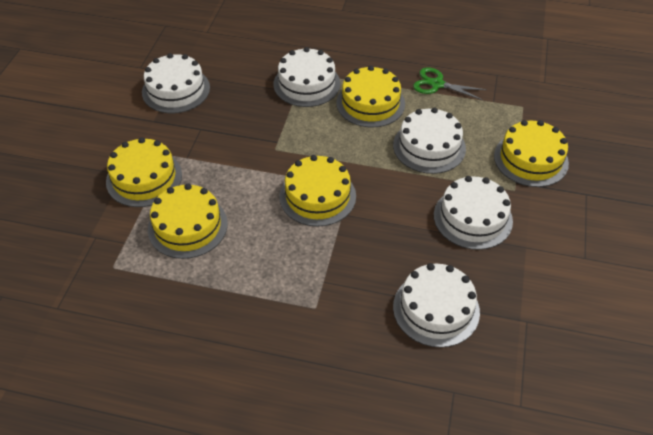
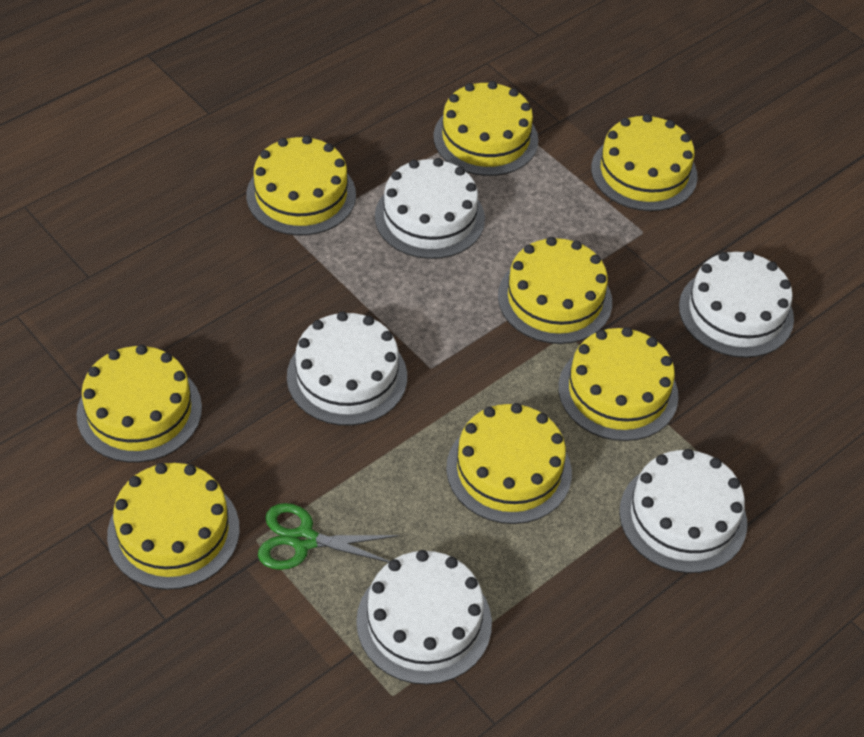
yellow cake: [106,137,182,207] [148,183,228,259] [279,155,356,226] [336,66,405,127] [494,120,569,187] = 5 -> [77,345,202,462] [107,463,240,590] [246,135,356,235] [433,81,538,176] [446,403,572,524] [498,237,612,344] [558,327,678,441] [591,114,698,211] = 8

